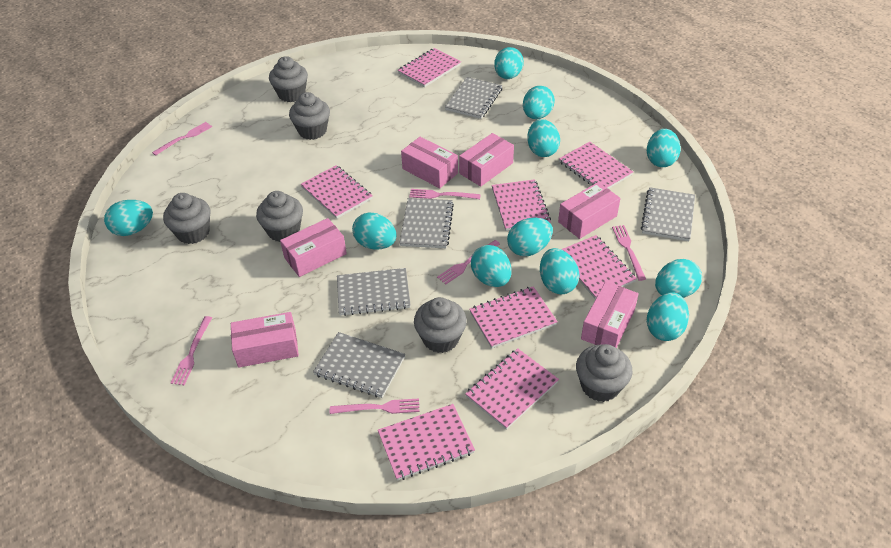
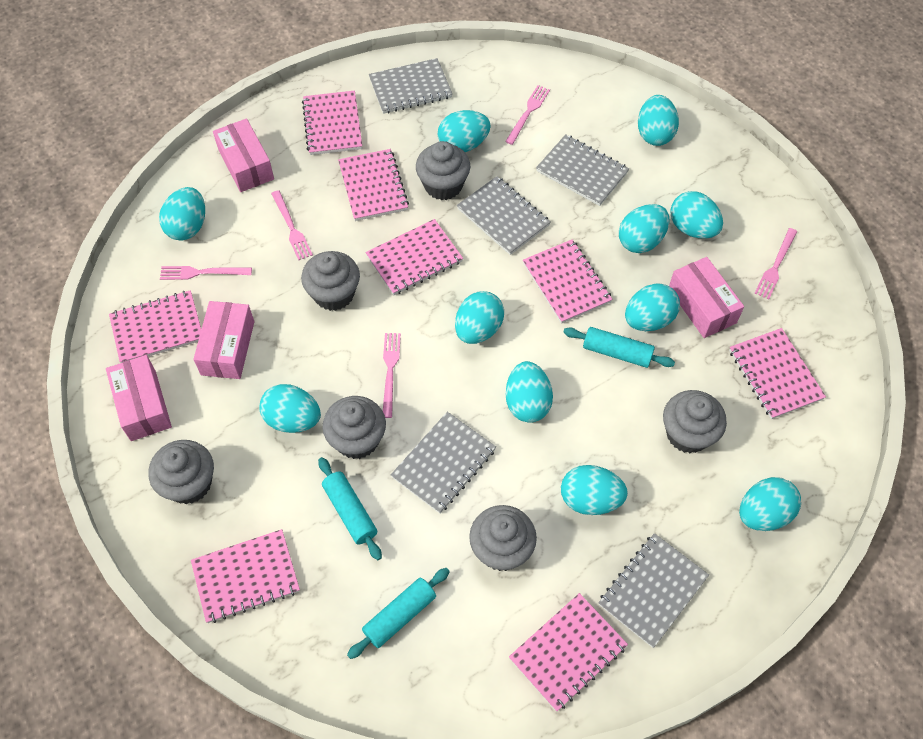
pink box: [231,312,299,368] [280,218,347,277] [401,137,458,188] [459,133,514,187] [558,182,621,239] [581,281,639,348] = 6 -> [106,355,172,441] [193,301,254,379] [213,119,274,192] [669,257,744,338] = 4
pink fork: [152,122,212,156] [171,316,212,385] [330,399,419,414] [409,189,481,199] [437,240,500,285] [612,225,646,281] = 6 -> [160,266,252,280] [271,190,313,260] [383,333,401,418] [505,85,550,145] [755,228,797,299] = 5
turquoise rolling pin: none = 0 -> [318,457,382,560] [347,568,450,659] [563,327,675,368] = 3

